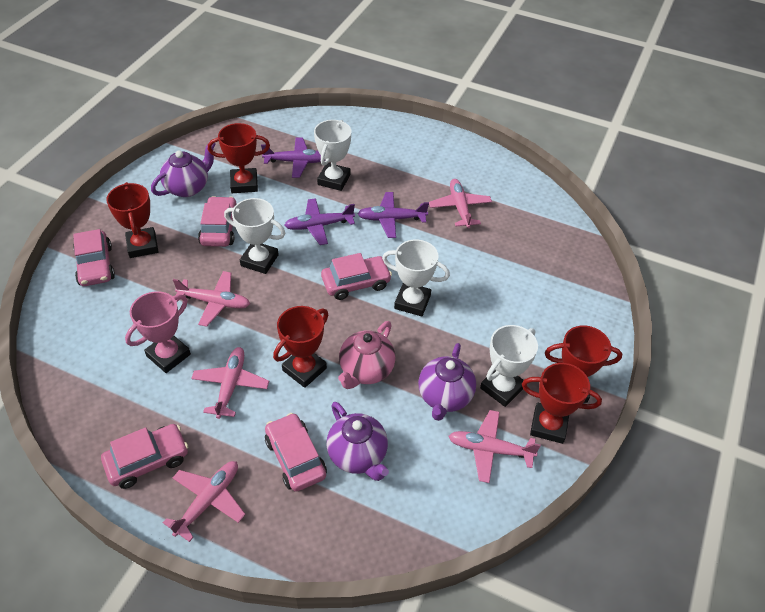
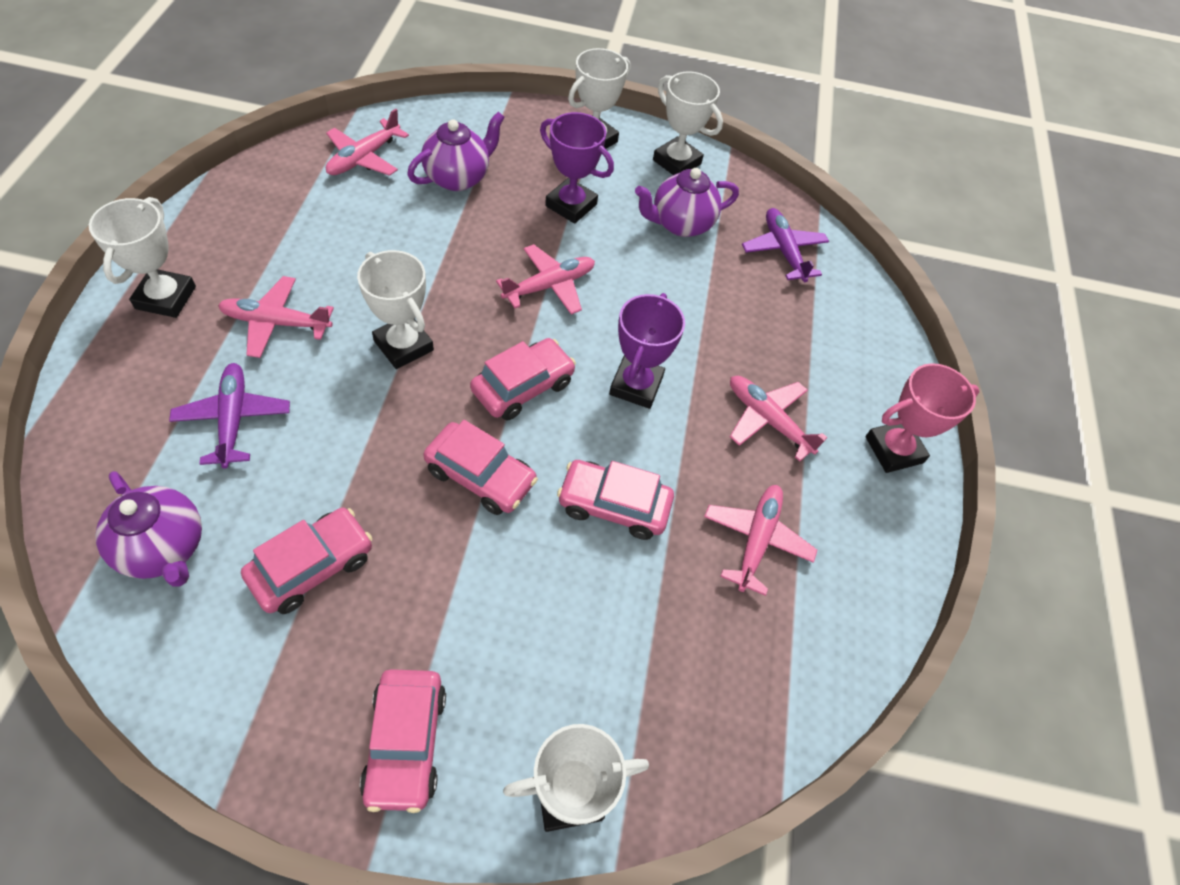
pink teapot: [338,321,396,389] = 1 -> none = 0
purple plane: [261,137,325,178] [284,198,355,245] [358,192,429,238] = 3 -> [169,363,290,468] [742,208,829,282] = 2
purple trophy: none = 0 -> [540,112,614,224] [609,293,685,409] = 2
red trophy: [106,182,159,258] [208,123,270,193] [273,306,328,388] [522,363,602,444] [545,325,622,403] = 5 -> none = 0
white trophy: [224,198,286,274] [314,120,351,191] [382,240,450,317] [480,325,538,407] = 4 -> [89,197,196,318] [357,250,434,369] [503,724,649,832] [568,48,630,149] [653,71,723,175] = 5

